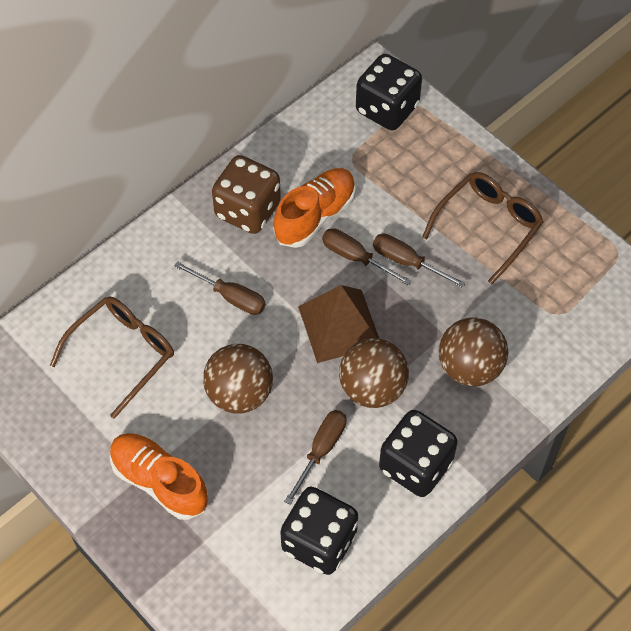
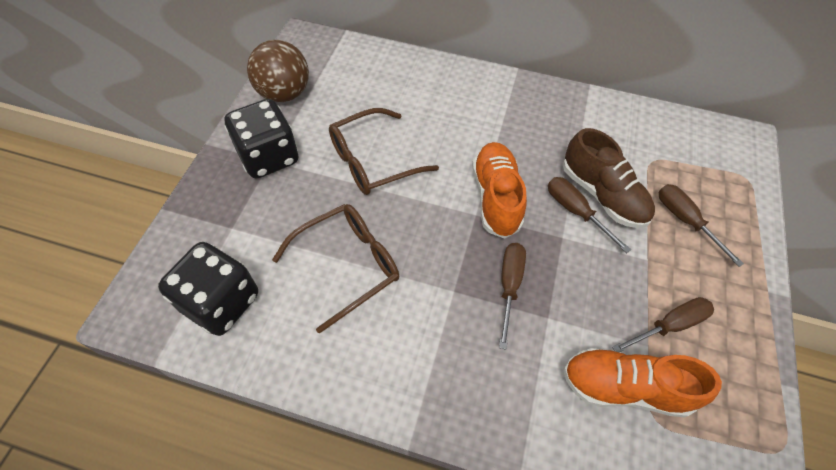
black dice: [280,487,358,575] [356,54,422,130] [379,410,458,497] = 3 -> [158,242,258,336] [224,99,298,178] = 2
brown ball: [203,344,273,414] [339,338,409,408] [439,317,508,386] = 3 -> [247,40,309,102] = 1
brown dice: [212,155,281,234] = 1 -> none = 0
brown pyramid: [298,285,379,363] = 1 -> none = 0
brown shoe: none = 0 -> [563,128,655,228] = 1

